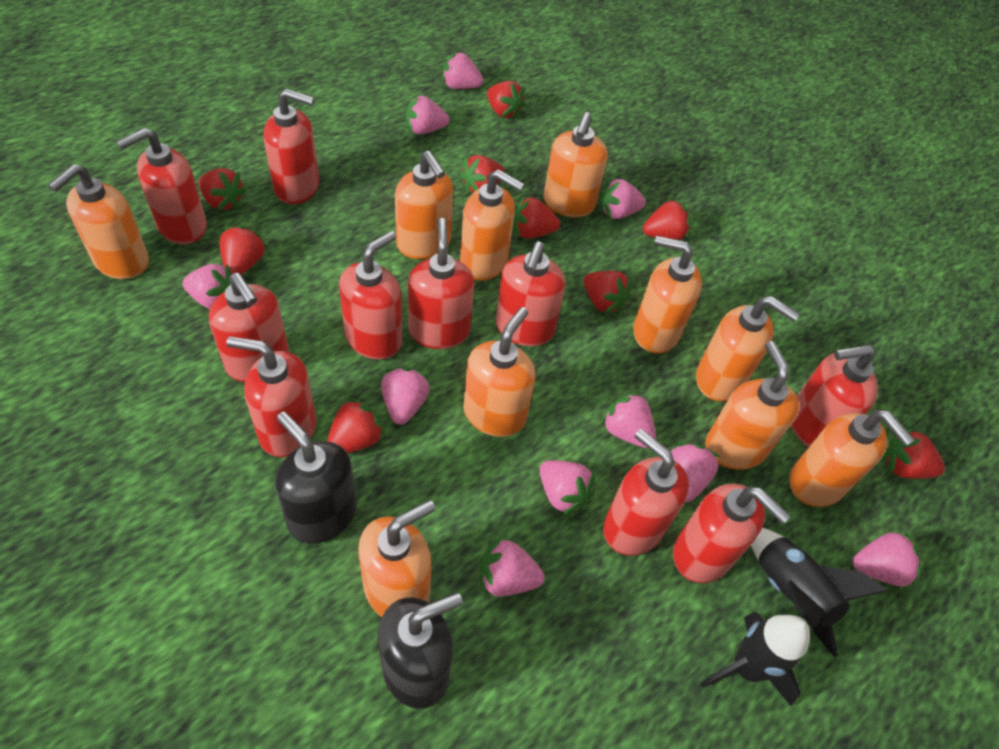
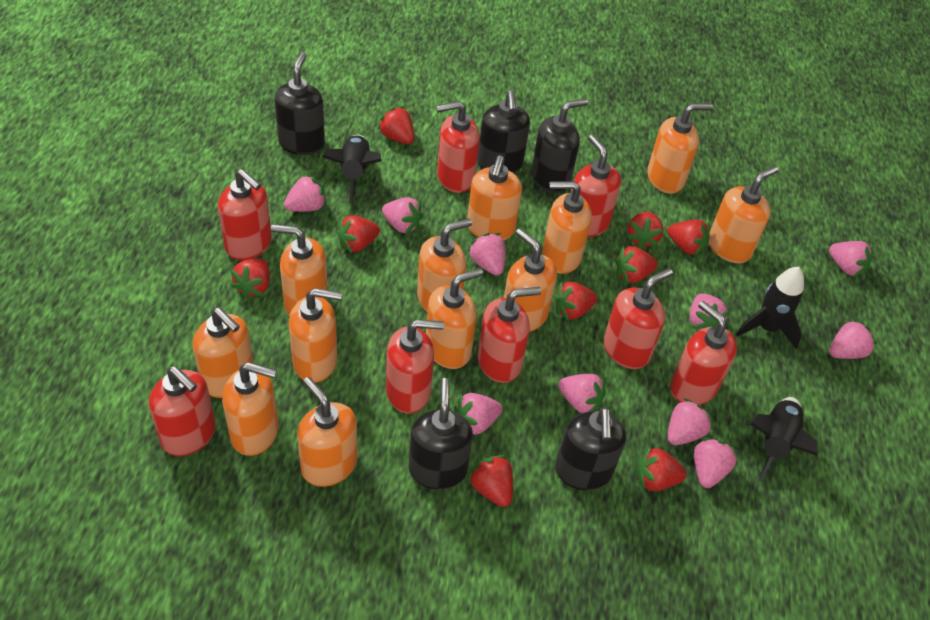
black rocket: [700,612,810,706] [751,528,888,657] = 2 -> [322,135,381,203] [736,267,804,349] [750,397,817,482] = 3
black soap dispenser: [275,412,357,544] [378,592,463,709] = 2 -> [274,52,325,155] [409,378,473,490] [477,90,530,173] [531,99,588,193] [555,407,626,490] = 5
orange soap dispenser: [48,164,149,279] [358,500,435,617] [395,151,453,259] [460,169,525,281] [463,307,536,437] [543,112,608,218] [633,236,702,353] [696,296,800,401] [705,341,799,470] [789,410,915,507] = 10 -> [193,308,254,398] [222,362,278,456] [271,224,328,316] [289,288,342,383] [297,377,357,487] [417,218,472,312] [426,268,483,369] [467,155,522,240] [504,228,557,332] [542,181,592,274] [647,103,713,194] [709,166,778,263] = 12
red soap dispenser: [116,128,207,244] [209,273,289,382] [226,336,316,457] [263,89,319,204] [339,231,402,360] [408,218,475,349] [496,241,566,346] [603,429,689,555] [673,483,791,583] [791,345,878,447] = 10 -> [149,366,216,456] [218,169,272,260] [386,320,444,414] [436,101,480,193] [478,287,541,383] [571,135,621,237] [603,268,673,369] [670,301,737,405] = 8

